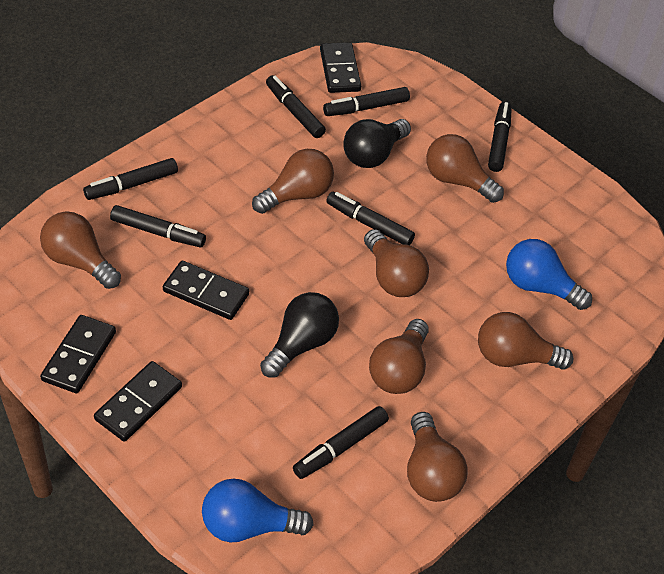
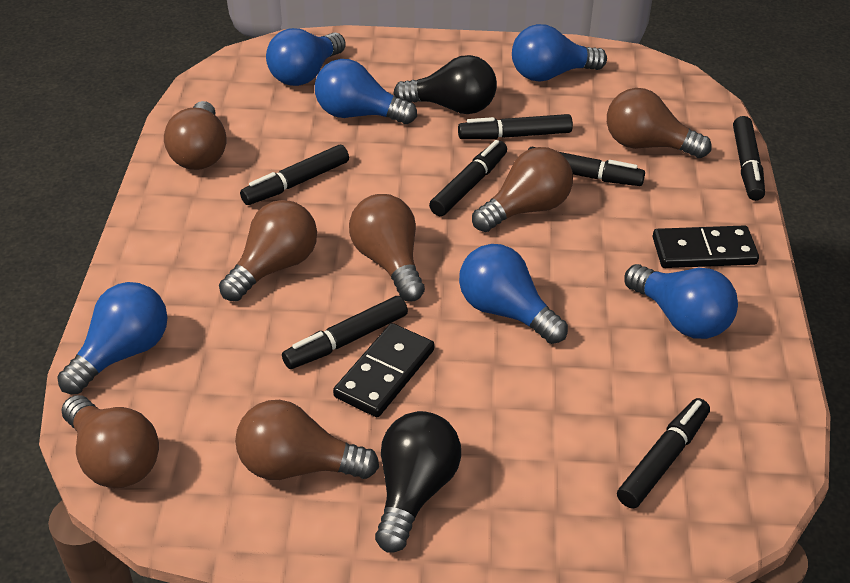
black domino: [40,315,116,393] [94,361,182,442] [163,261,249,320] [320,42,361,93] = 4 -> [333,323,434,417] [653,225,759,268] = 2
blue light bulb: [202,478,314,543] [506,239,592,310] = 2 -> [57,282,168,394] [266,28,346,86] [315,59,417,124] [459,244,568,344] [512,24,607,82] [624,264,738,339] = 6

